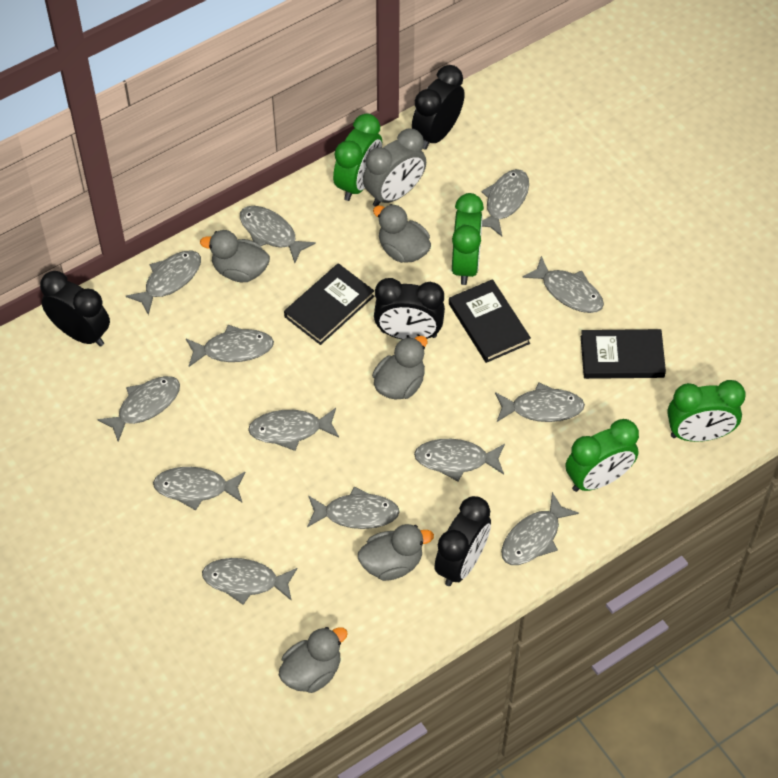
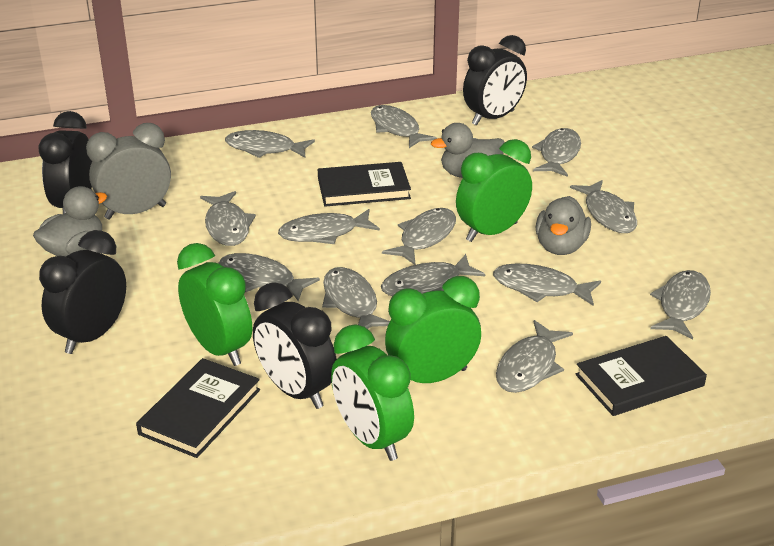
grey duck: [200,230,270,282] [279,627,348,693] [358,524,434,581] [372,336,427,399] [373,204,431,263] = 5 -> [33,186,107,256] [431,123,505,178] [536,196,591,255] = 3

